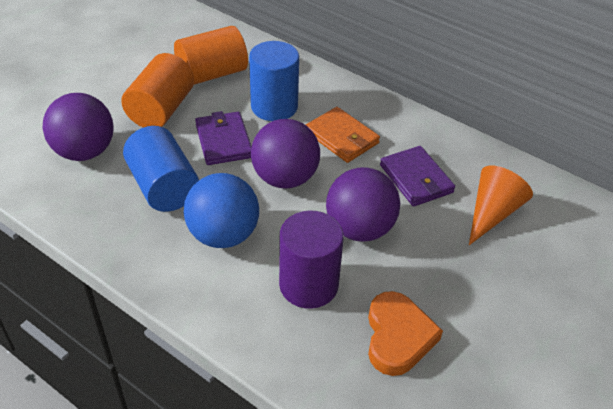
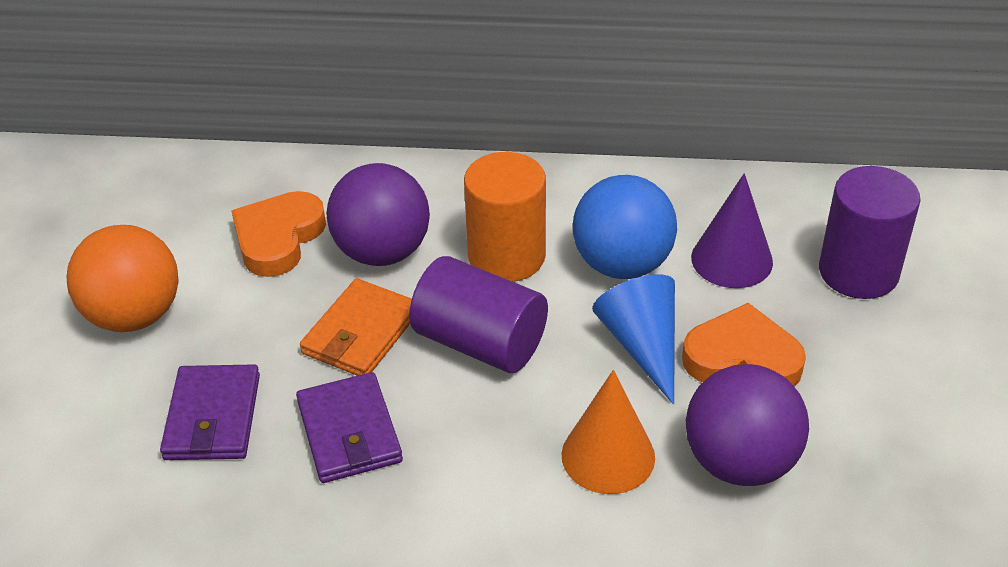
blue cone: none = 0 -> [592,275,675,405] = 1
blue cylinder: [123,126,199,212] [249,41,299,121] = 2 -> none = 0
orange ball: none = 0 -> [67,225,179,332] = 1
orange cylinder: [121,53,194,128] [174,26,248,85] = 2 -> [464,152,546,282] = 1
orange heart: [368,291,443,376] = 1 -> [232,191,326,277] [682,303,806,386] = 2
purple ball: [43,93,114,161] [251,119,320,189] [326,167,400,242] = 3 -> [326,163,430,266] [686,364,809,486] = 2
purple cone: none = 0 -> [691,173,773,288] = 1
purple cylinder: [279,211,344,309] = 1 -> [409,256,548,373] [819,166,921,299] = 2

